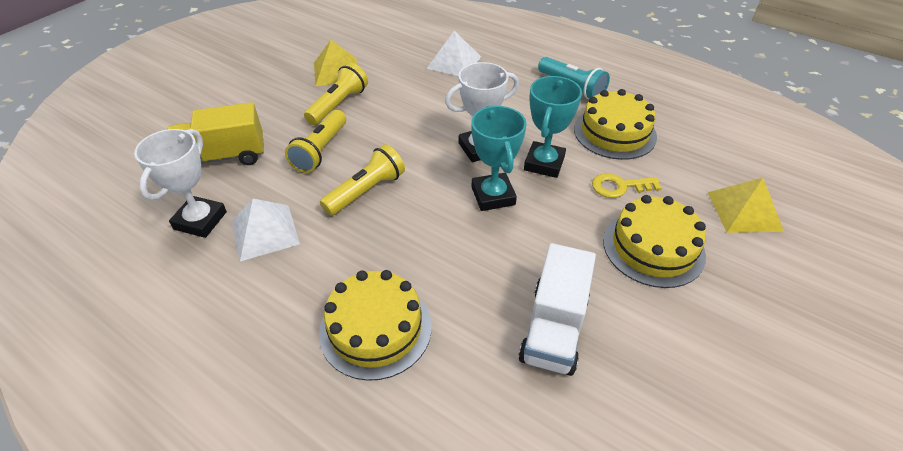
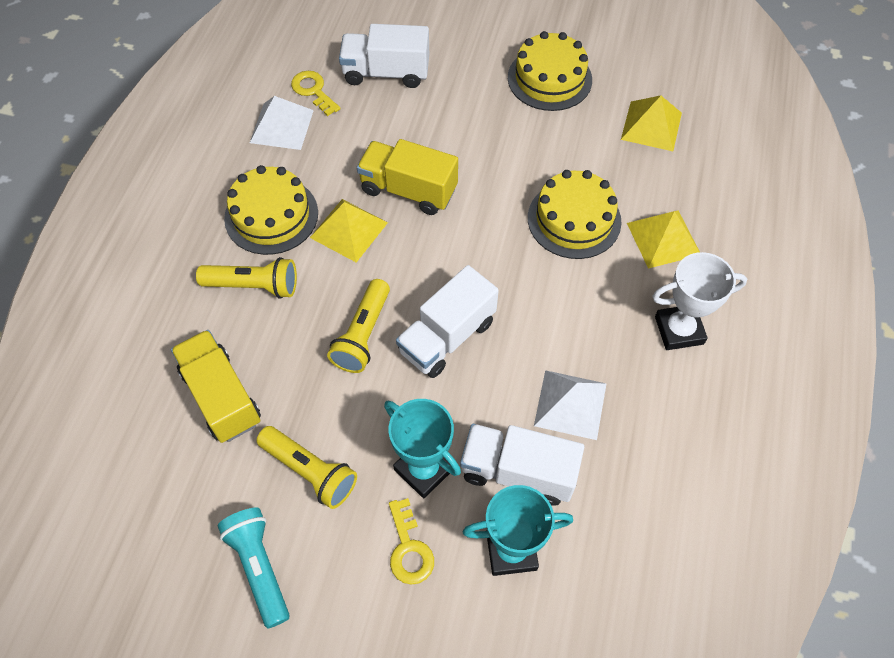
white trophy: [134,129,227,238] [445,62,519,162] = 2 -> [652,252,747,350] = 1
white truck: [519,243,596,376] = 1 -> [339,24,429,88] [396,265,499,378] [460,424,584,506] = 3
yellow key: [592,173,662,198] = 1 -> [291,71,341,116] [389,498,434,585] = 2
yellow pyramid: [314,40,357,86] [708,178,784,233] = 2 -> [310,199,388,263] [621,95,682,151] [627,211,700,269] = 3
yellow truck: [167,102,264,165] = 1 -> [171,330,261,443] [357,139,458,215] = 2

